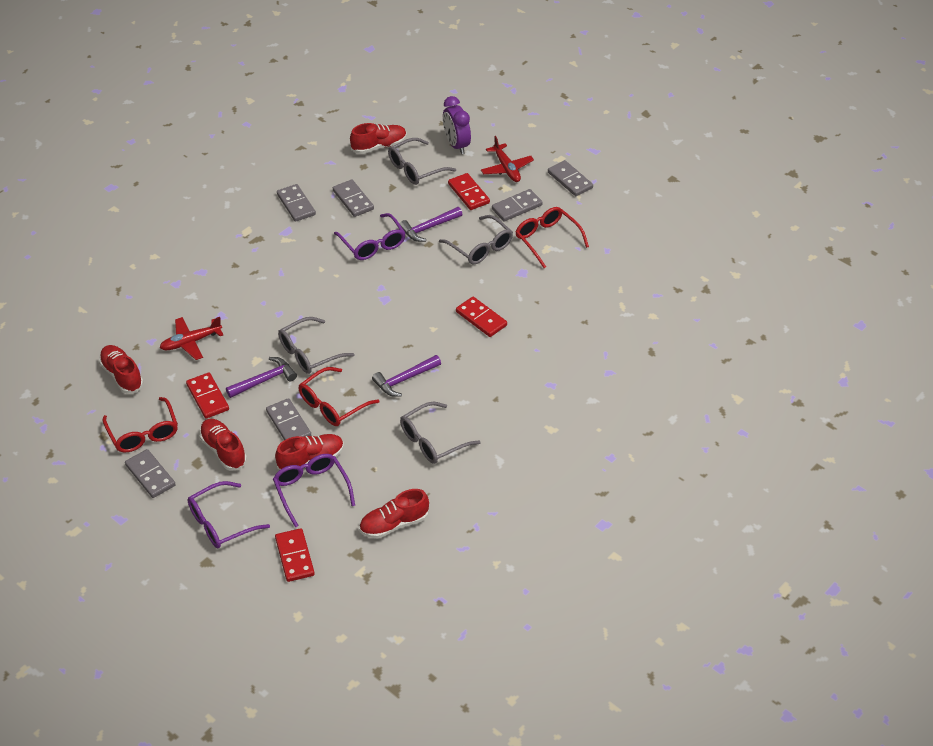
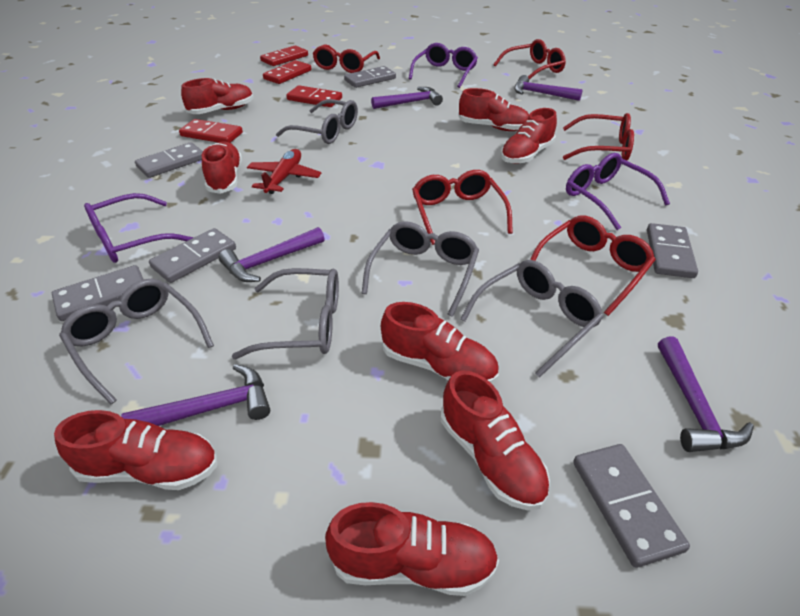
grey glasses: [278,317,354,374] [388,138,456,185] [400,402,480,464] [439,215,513,265] = 4 -> [59,279,214,404] [232,268,339,359] [276,99,358,144] [362,221,479,317] [461,260,604,378] = 5
purple clock: [443,96,471,154] = 1 -> none = 0
purple hammer: [226,357,297,398] [372,355,441,397] [400,207,462,242] = 3 -> [121,364,270,426] [219,227,325,282] [371,87,443,109] [514,75,583,101] [658,337,754,452] = 5
red glasses: [102,397,178,452] [298,367,379,426] [516,207,589,268] = 3 -> [313,44,380,73] [412,170,513,245] [493,39,566,80] [530,216,656,316] [563,113,634,161] = 5
red plane: [160,317,224,360] [481,136,534,182] = 2 -> [247,149,321,194] = 1
red shoe: [99,345,143,394] [199,419,247,471] [275,434,344,470] [350,123,407,154] [359,489,429,539] = 5 -> [54,410,217,490] [181,78,253,114] [202,141,242,194] [325,502,499,596] [381,302,499,384] [441,370,550,510] [458,88,529,131] [501,108,557,164] = 8

